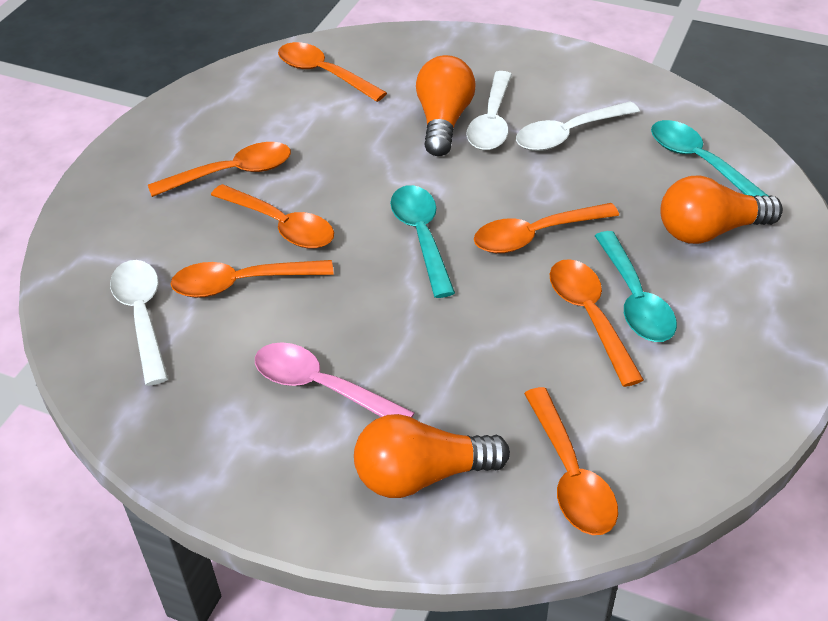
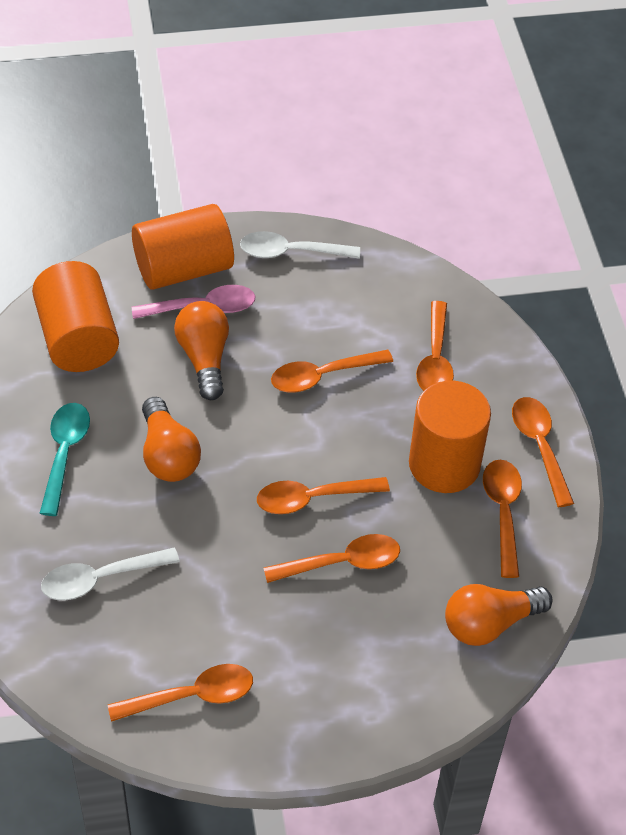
orange cylinder: none = 0 -> [32,261,119,372] [132,204,234,290] [409,381,491,493] = 3
turquoise spoon: [390,185,455,298] [595,231,677,342] [651,120,768,196] = 3 -> [40,403,90,516] = 1
white spoon: [110,260,168,386] [466,71,512,150] [516,101,640,151] = 3 -> [41,548,180,600] [240,231,360,259] = 2

